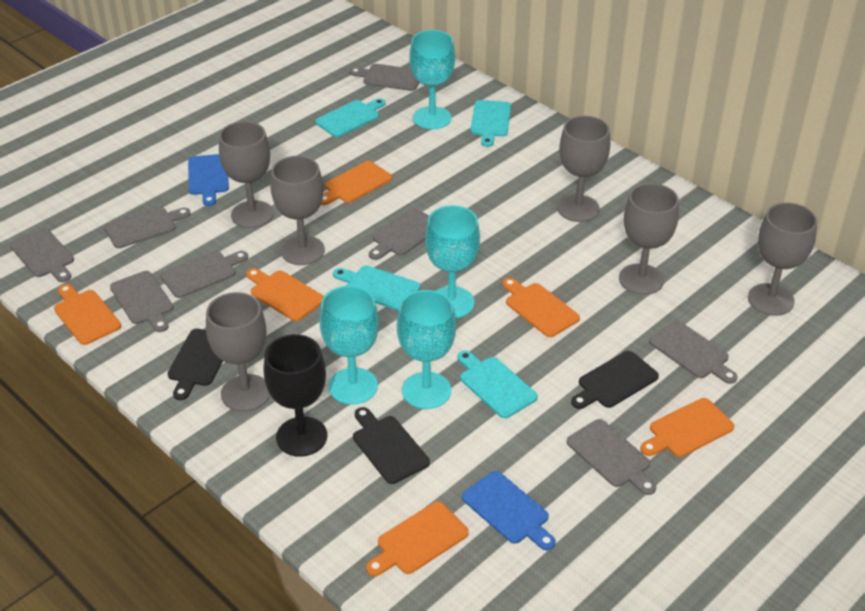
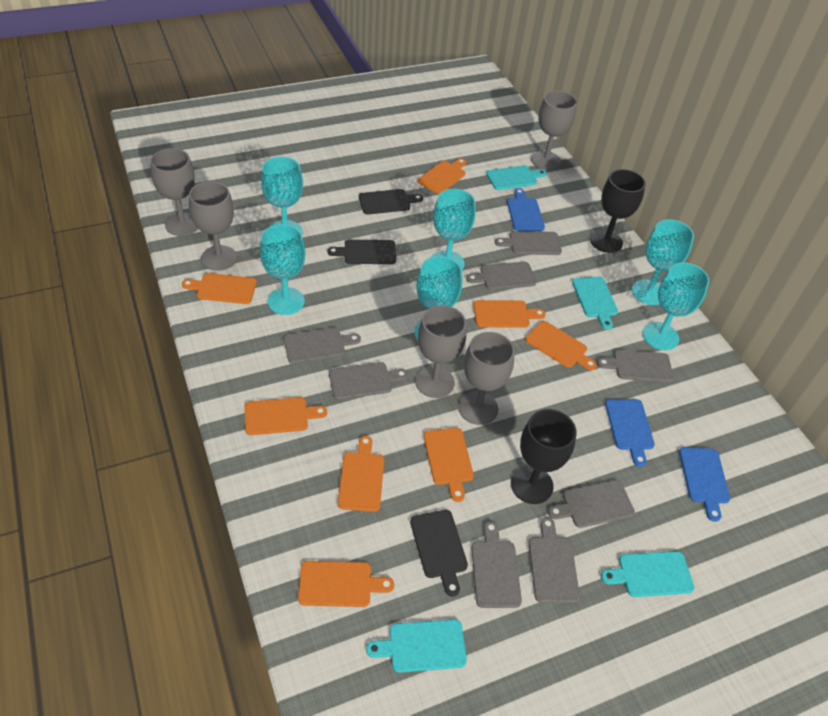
black goblet: [263,334,327,457] = 1 -> [511,409,577,504] [590,169,646,253] = 2
blue cutting board: [188,154,229,206] [462,471,556,551] = 2 -> [507,188,545,231] [605,399,655,467] [679,447,730,522] = 3
grey goblet: [206,292,270,412] [219,121,274,228] [271,156,325,265] [557,116,610,222] [619,183,679,295] [748,203,817,316] = 6 -> [150,148,198,236] [189,181,237,271] [415,305,466,398] [458,332,515,425] [531,91,577,170] = 5
orange cutting board: [54,284,121,345] [246,268,324,321] [321,161,392,205] [366,501,469,576] [502,278,580,337] [640,398,734,457] = 6 -> [182,273,257,304] [244,397,327,435] [298,561,394,607] [338,436,384,512] [418,158,466,194] [424,428,474,502] [473,300,545,328] [525,321,597,370] = 8
turquoise goblet: [319,286,379,405] [397,290,456,409] [409,30,455,129] [425,205,480,318] = 4 -> [260,224,305,315] [261,156,303,234] [414,256,462,340] [432,189,476,270] [632,219,694,305] [643,262,709,350] = 6

